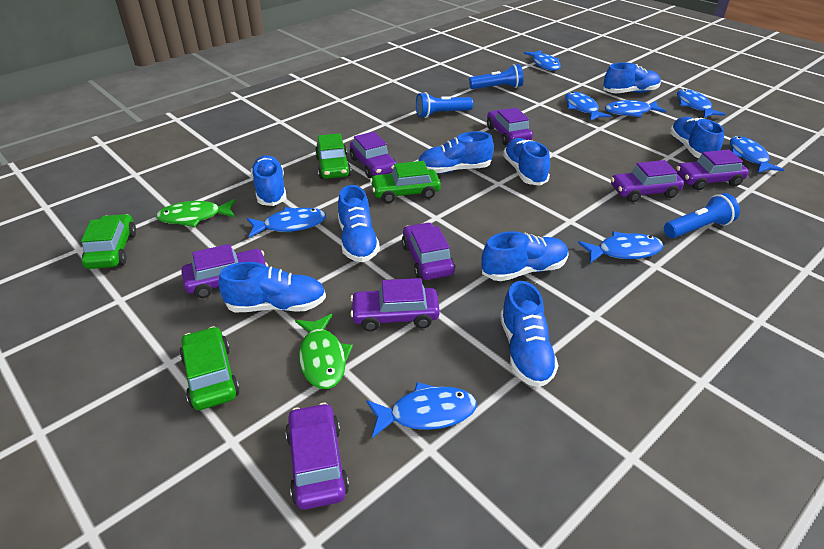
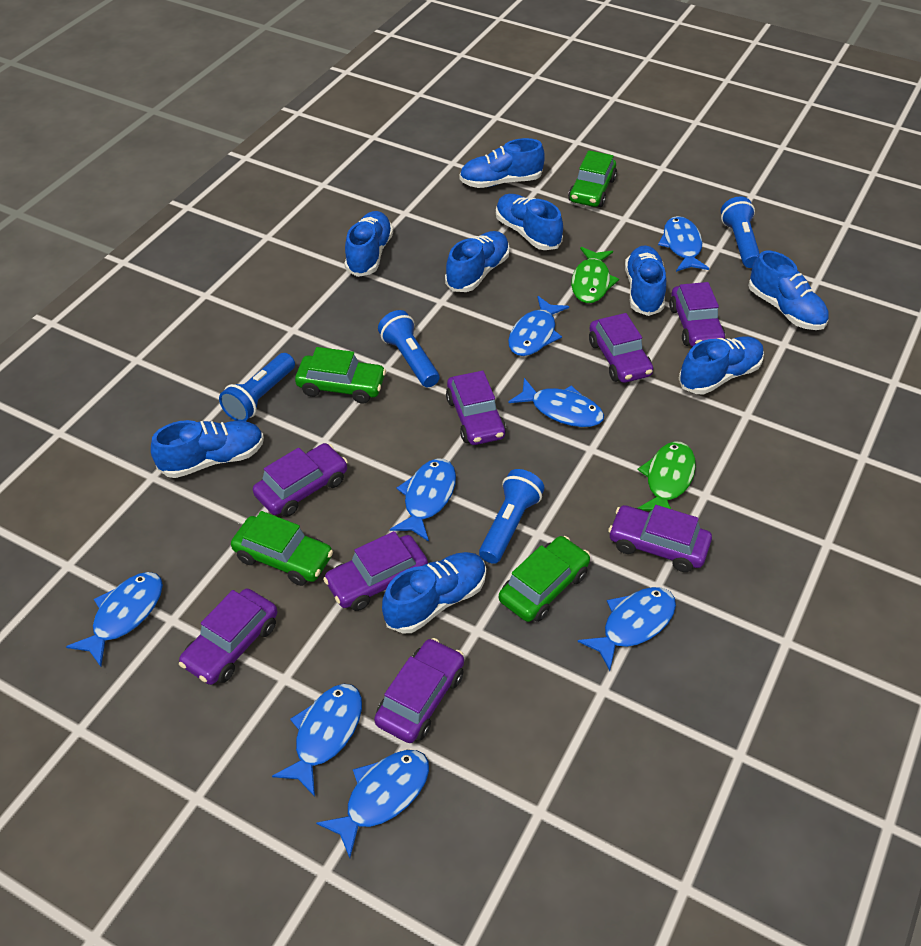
blue flashlight: [416,92,473,118] [469,64,523,89] [664,193,740,238] = 3 -> [219,353,295,421] [378,310,440,387] [479,469,545,564] [721,196,760,268] = 4

